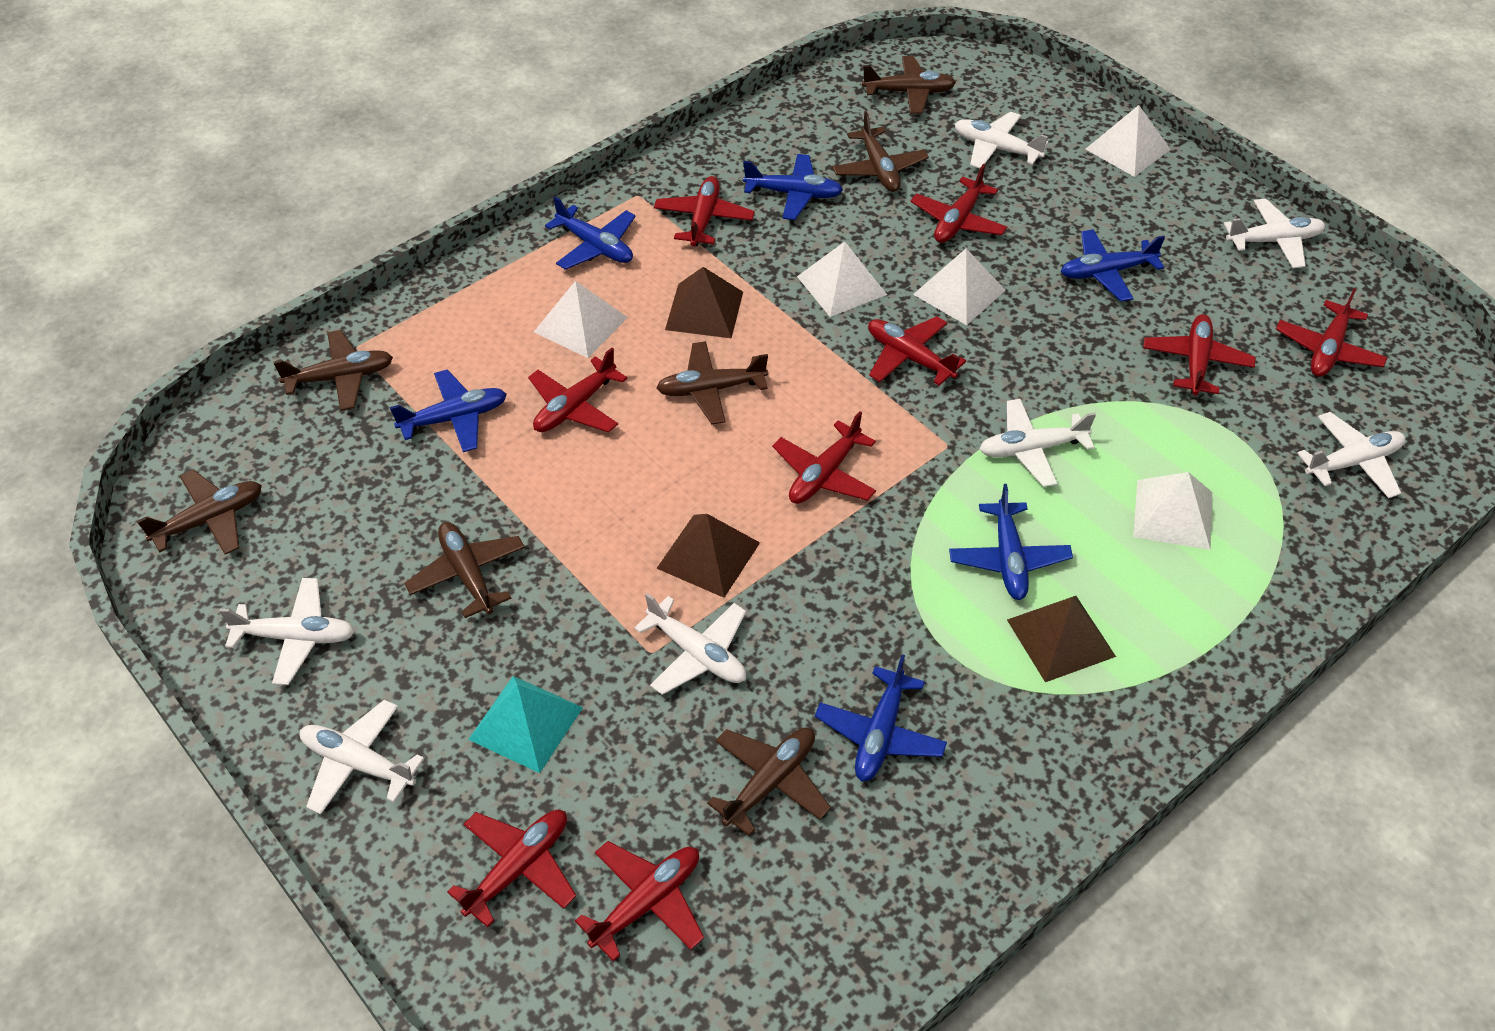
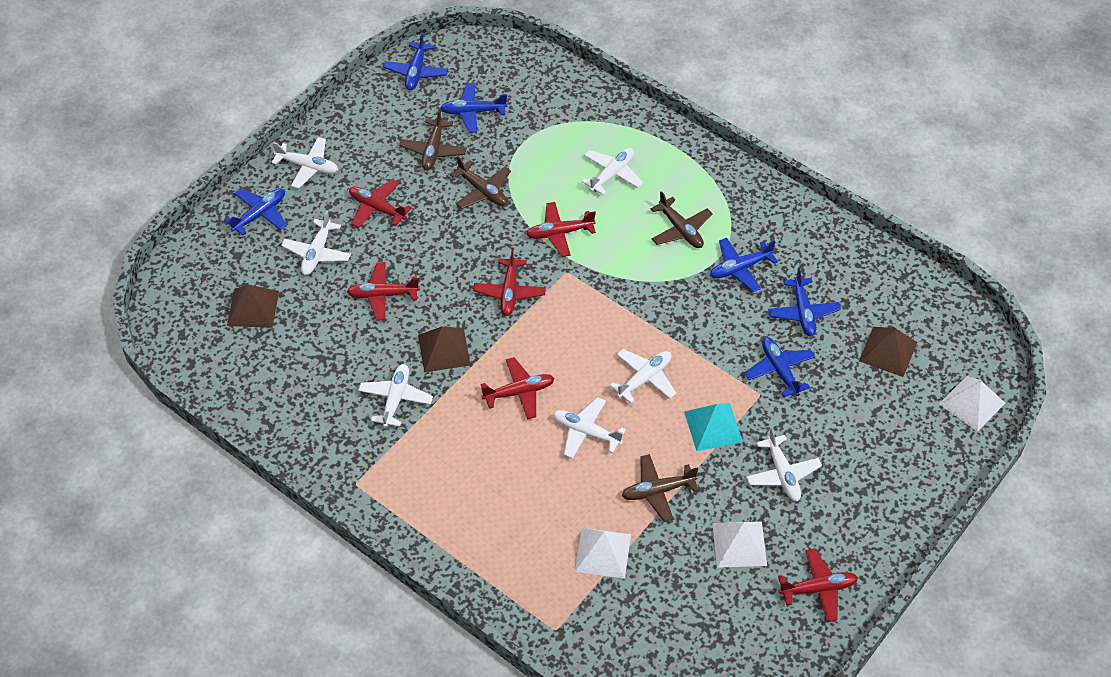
brown plane: [137,470,262,555] [273,330,393,411] [404,522,525,618] [656,341,768,424] [707,727,831,836] [832,111,929,192] [862,56,956,114] = 7 -> [399,109,467,170] [450,157,511,209] [622,454,699,522] [651,191,713,248] = 4
red plane: [447,810,576,927] [528,348,628,432] [575,841,704,962] [654,176,755,246] [772,411,876,504] [868,316,966,386] [910,164,1007,243] [1143,314,1256,395] [1276,288,1388,377] = 9 -> [347,262,420,321] [349,179,412,228] [473,248,546,316] [481,357,555,419] [526,202,596,257] [778,549,858,622] = 6
white pyramid: [534,281,628,358] [797,242,887,317] [913,248,1006,325] [1086,105,1171,177] [1133,472,1212,550] = 5 -> [575,528,631,579] [712,522,767,568] [939,376,1005,432] = 3

